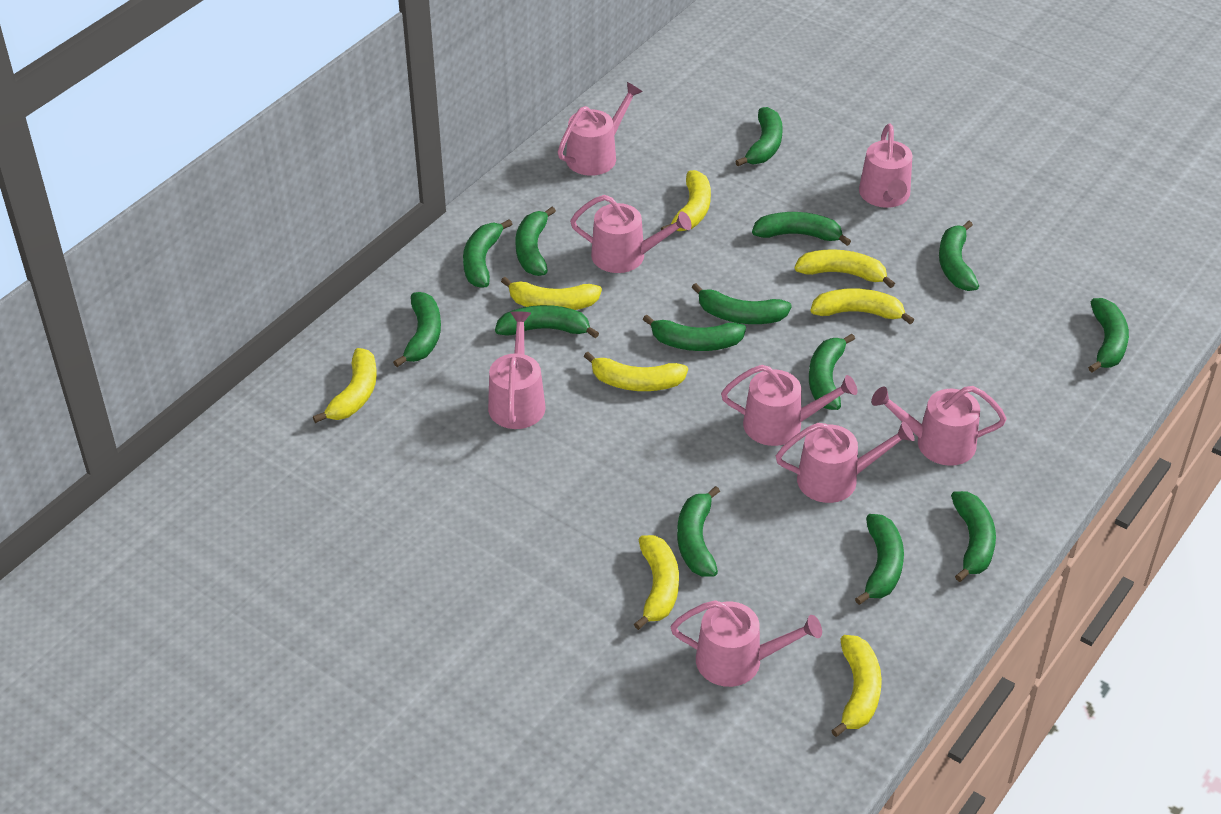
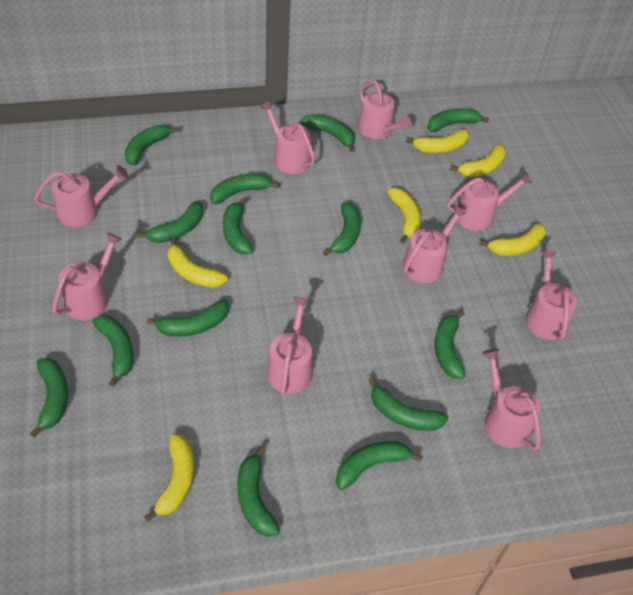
pink watering can: [488,311,546,429] [558,82,643,176] [570,195,692,273] [671,600,822,687] [721,365,857,446] [776,422,915,503] [859,123,912,208] [871,386,1006,466] = 8 -> [34,165,128,227] [52,233,122,320] [260,101,315,174] [267,297,312,395] [358,81,412,139] [402,205,467,283] [447,172,532,231] [482,349,541,450] [525,251,578,340] = 9
yellow banana: [313,348,377,423] [501,277,602,310] [584,352,688,391] [634,535,679,630] [661,170,711,231] [795,249,895,288] [811,288,914,324] [831,635,882,737] = 8 -> [144,434,194,522] [168,238,228,288] [387,188,421,243] [406,129,470,153] [450,144,507,177] [479,223,546,256] = 6

